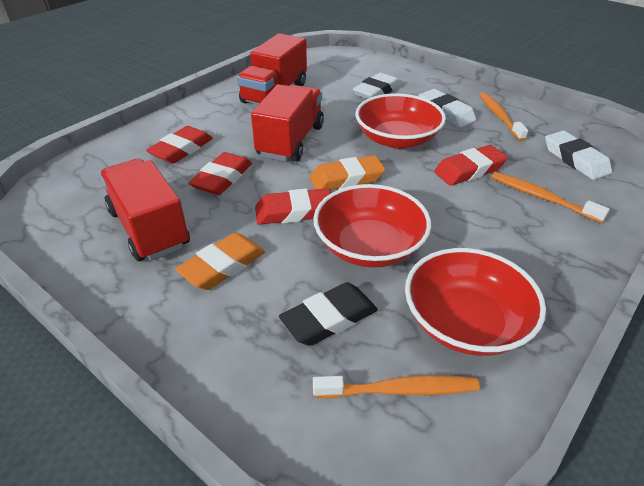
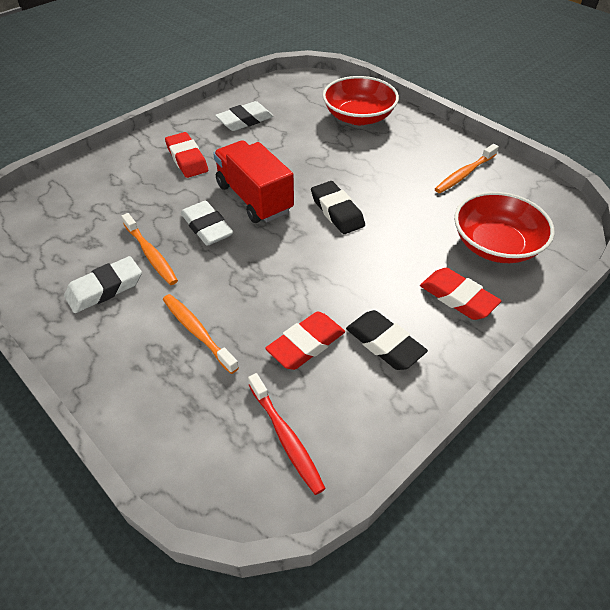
black eraser: [279,282,378,346] = 1 -> [311,181,365,234] [346,310,428,370] = 2
orange eraser: [175,232,265,290] [310,155,385,190] = 2 -> none = 0
red bowl: [313,184,431,268] [355,93,446,149] [405,248,546,356] = 3 -> [323,76,399,125] [454,192,555,263] = 2
red eraser: [146,126,213,164] [189,152,252,195] [255,188,331,225] [434,145,508,186] = 4 -> [165,132,208,178] [265,312,345,370] [420,268,501,320] = 3
red toothbrush: none = 0 -> [248,373,326,495] = 1
red truck: [100,158,190,261] [237,33,307,105] [251,84,324,161] = 3 -> [213,140,294,223] = 1

